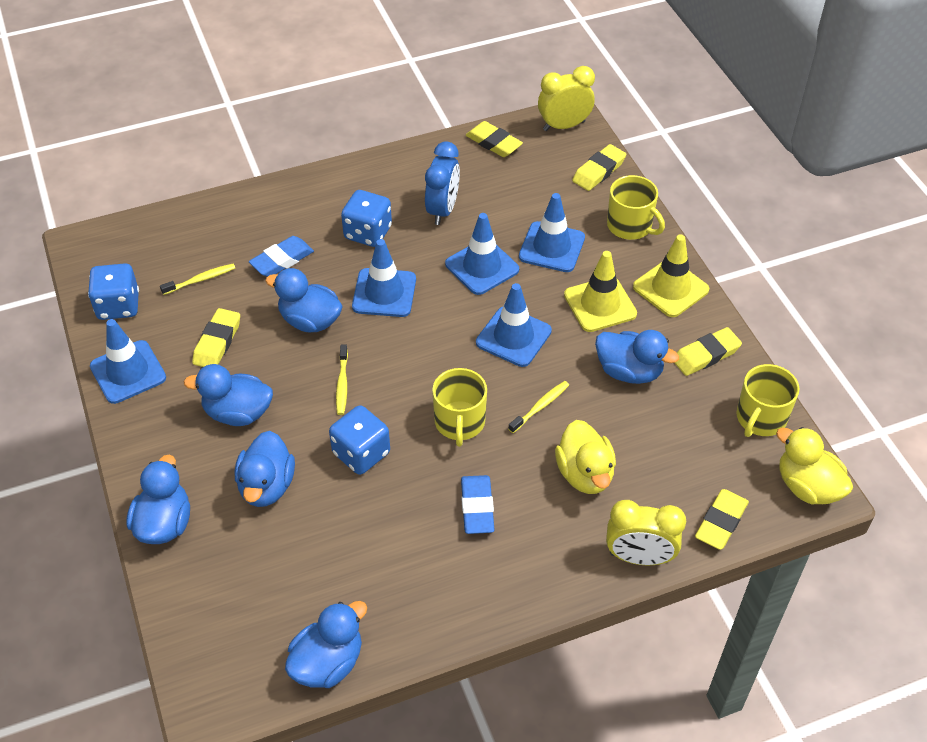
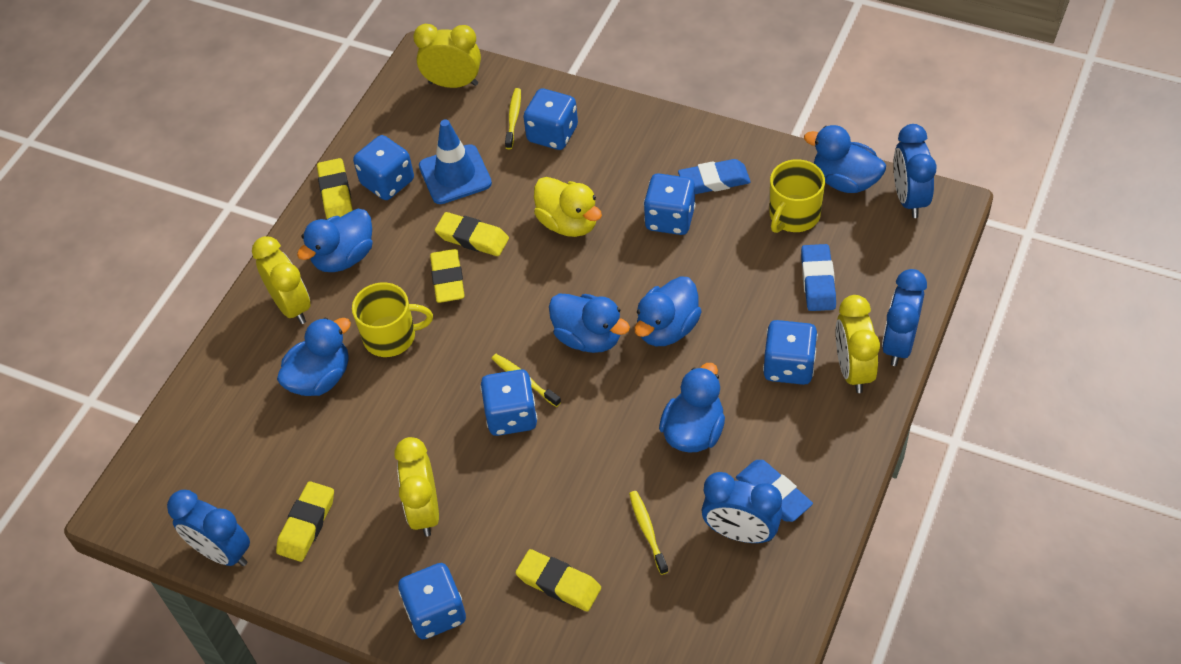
blue clock: [425,142,460,225] = 1 -> [167,490,250,566] [702,472,783,543] [882,269,927,366] [893,124,937,218] = 4
blue dice: [88,263,139,320] [329,405,390,475] [341,190,392,247] = 3 -> [353,135,414,200] [398,563,466,639] [480,369,537,436] [524,89,578,150] [643,173,696,235] [763,320,818,385] = 6
blue eraser: [249,236,314,277] [461,475,495,534] = 2 -> [678,159,751,194] [736,460,813,522] [801,244,836,311] = 3
blue traffic cone: [90,319,166,404] [352,239,416,317] [445,213,519,295] [476,283,552,367] [519,193,585,272] = 5 -> [419,119,492,204] = 1
yellow clock: [538,66,595,131] [606,500,686,565] = 2 -> [252,236,311,324] [395,437,439,537] [413,24,481,88] [836,295,880,393] = 4
yellow duck: [555,420,616,494] [776,427,853,504] = 2 -> [534,177,602,237] = 1
yellow mug: [432,368,487,447] [607,175,665,240] [736,364,799,437] = 3 -> [352,282,433,357] [770,159,825,233] = 2
yellow traffic cone: [564,251,637,332] [633,234,709,317] = 2 -> none = 0

